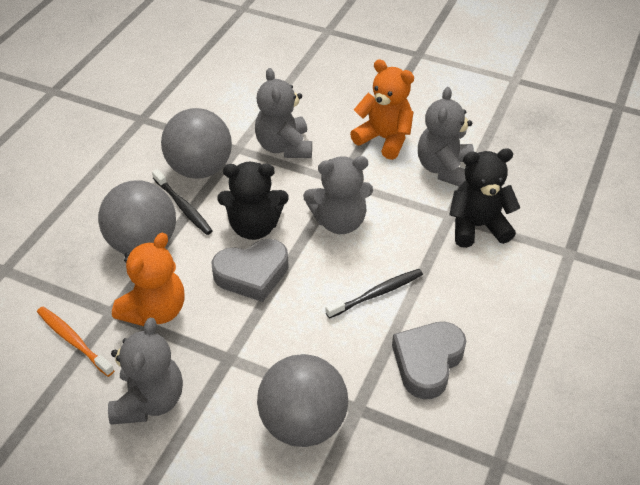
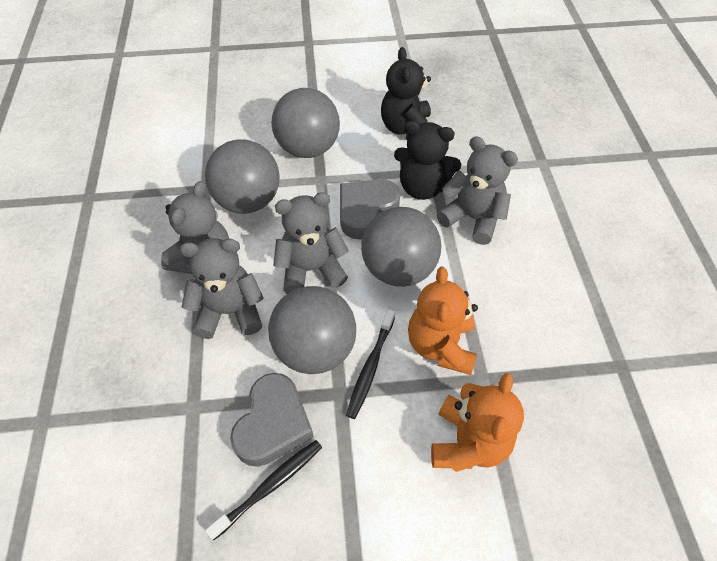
grey ball: [98,180,176,254] [161,108,232,179] [257,354,348,447] = 3 -> [205,139,280,214] [268,286,356,374] [272,88,340,158] [361,207,441,287] = 4
orange toothbrush: [37,307,115,377] = 1 -> none = 0

